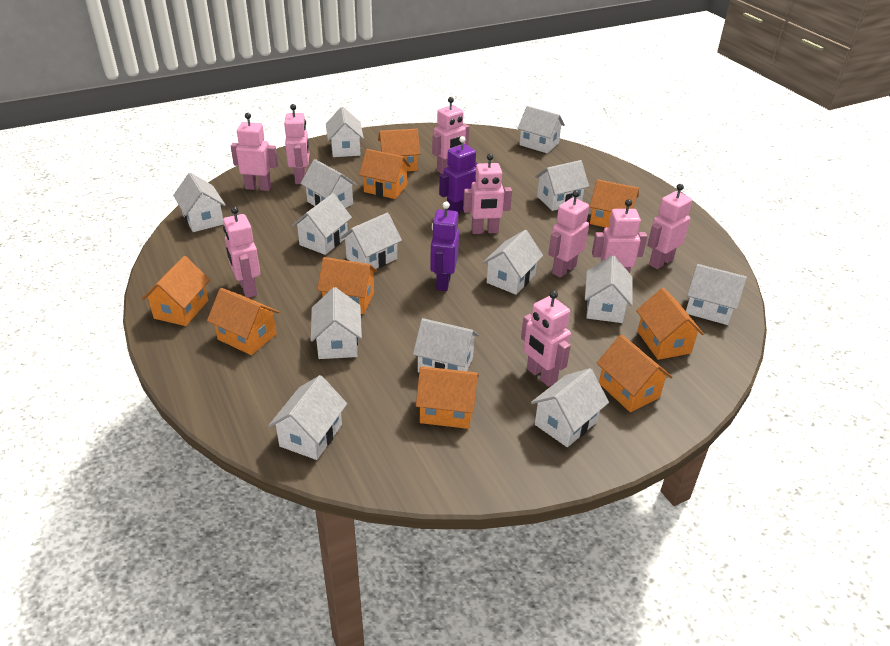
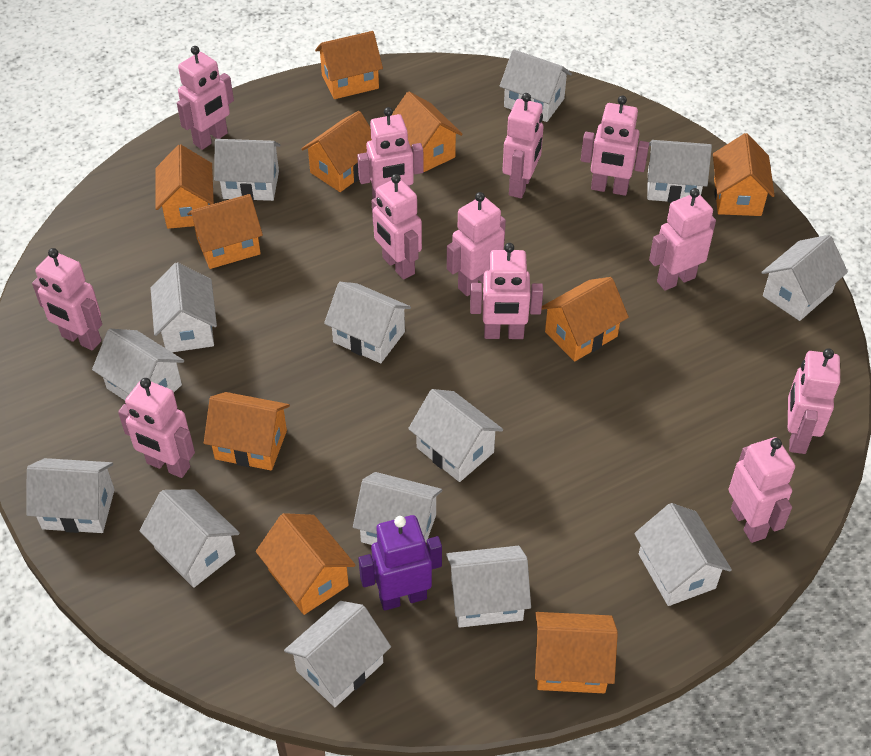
orange house: [142,256,210,326] [207,288,279,355] [317,257,378,314] [359,149,411,199] [378,129,420,171] [416,366,479,429] [590,179,639,228] [597,334,672,412] [636,288,704,360] = 9 -> [155,144,214,229] [187,194,263,269] [204,392,290,471] [256,513,355,615] [301,111,372,192] [315,31,383,99] [392,92,463,172] [535,612,618,693] [542,277,629,361] [713,133,775,216] = 10
pink robot: [223,207,260,298] [231,113,278,191] [284,104,309,184] [432,97,469,174] [463,154,512,234] [521,290,571,387] [548,190,589,278] [592,199,647,273] [647,184,692,269] = 9 -> [32,248,102,351] [118,378,195,478] [177,46,234,150] [357,107,424,199] [372,174,422,280] [447,192,506,296] [470,243,543,339] [502,93,544,198] [581,96,649,196] [649,188,716,291] [729,437,795,543] [788,348,840,454] = 12
purple robot: [430,202,459,291] [439,136,478,216] = 2 -> [359,515,442,611] = 1

